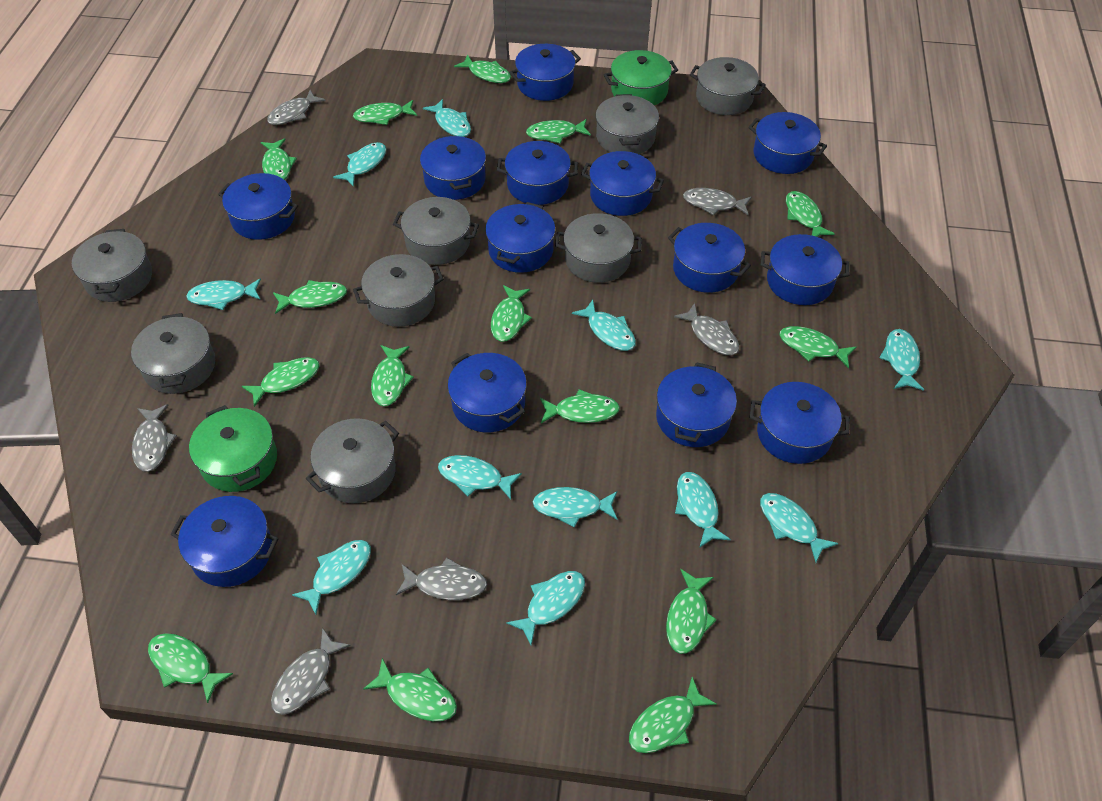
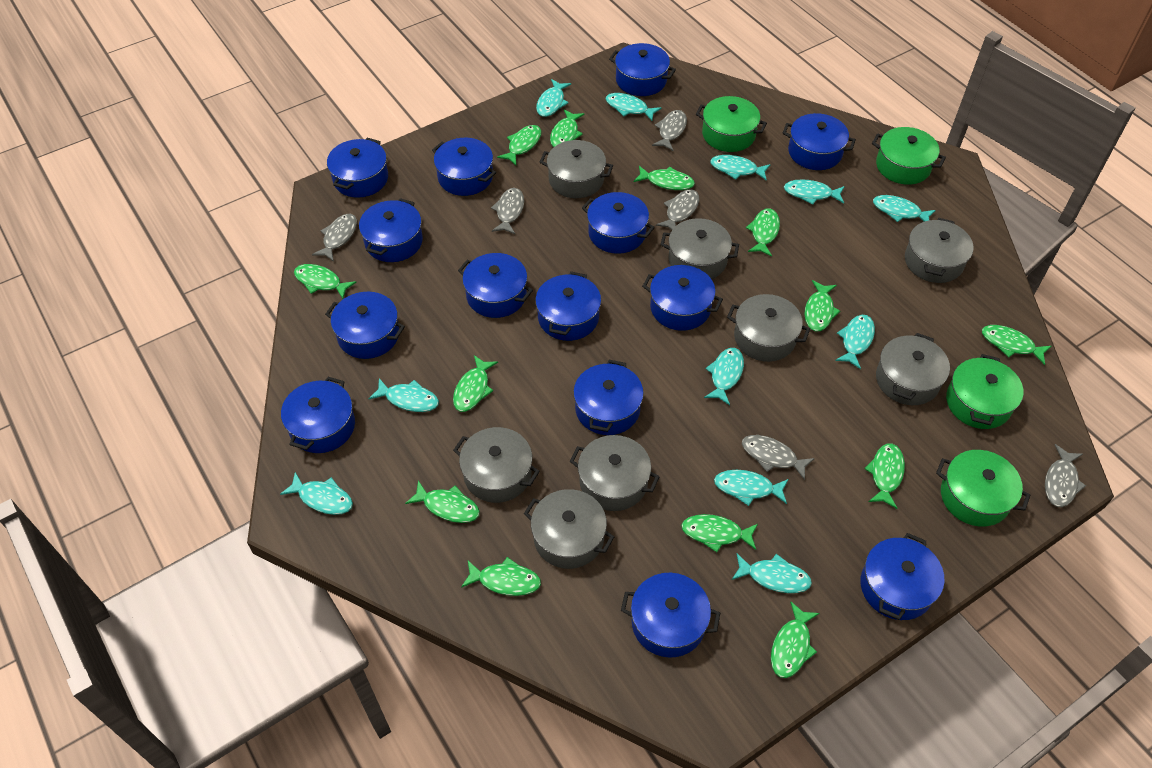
blue pot: [170,496,279,587] [218,173,298,240] [420,135,486,200] [448,353,527,432] [485,202,555,273] [497,141,578,205] [509,44,581,101] [581,151,664,216] [656,362,737,447] [668,223,751,293] [748,112,827,174] [750,382,850,464] [761,234,849,305] = 13 -> [281,377,355,453] [325,292,405,359] [327,138,388,198] [359,198,423,262] [432,138,496,196] [458,253,533,318] [535,271,601,341] [573,360,644,435] [582,192,655,254] [609,43,676,96] [621,573,720,658] [642,265,723,331] [783,113,856,170] [860,533,944,620] = 14
green fish: [148,633,233,703] [242,357,320,407] [261,138,297,180] [273,280,347,314] [353,100,417,125] [363,658,457,721] [371,345,414,406] [454,54,511,83] [491,285,532,342] [526,119,591,144] [540,389,620,423] [629,677,717,753] [666,569,717,654] [780,326,857,368] [786,191,835,237] = 15 -> [294,264,356,299] [405,481,480,523] [453,355,498,412] [461,557,541,596] [497,125,541,165] [550,109,585,147] [634,166,695,190] [681,514,758,552] [746,209,780,257] [771,602,820,678] [804,280,840,331] [864,444,905,509] [982,325,1051,365] = 13
green pot: [189,405,277,492] [604,50,678,106] = 2 -> [696,96,767,152] [872,127,946,185] [936,450,1030,527] [946,354,1023,429] = 4

